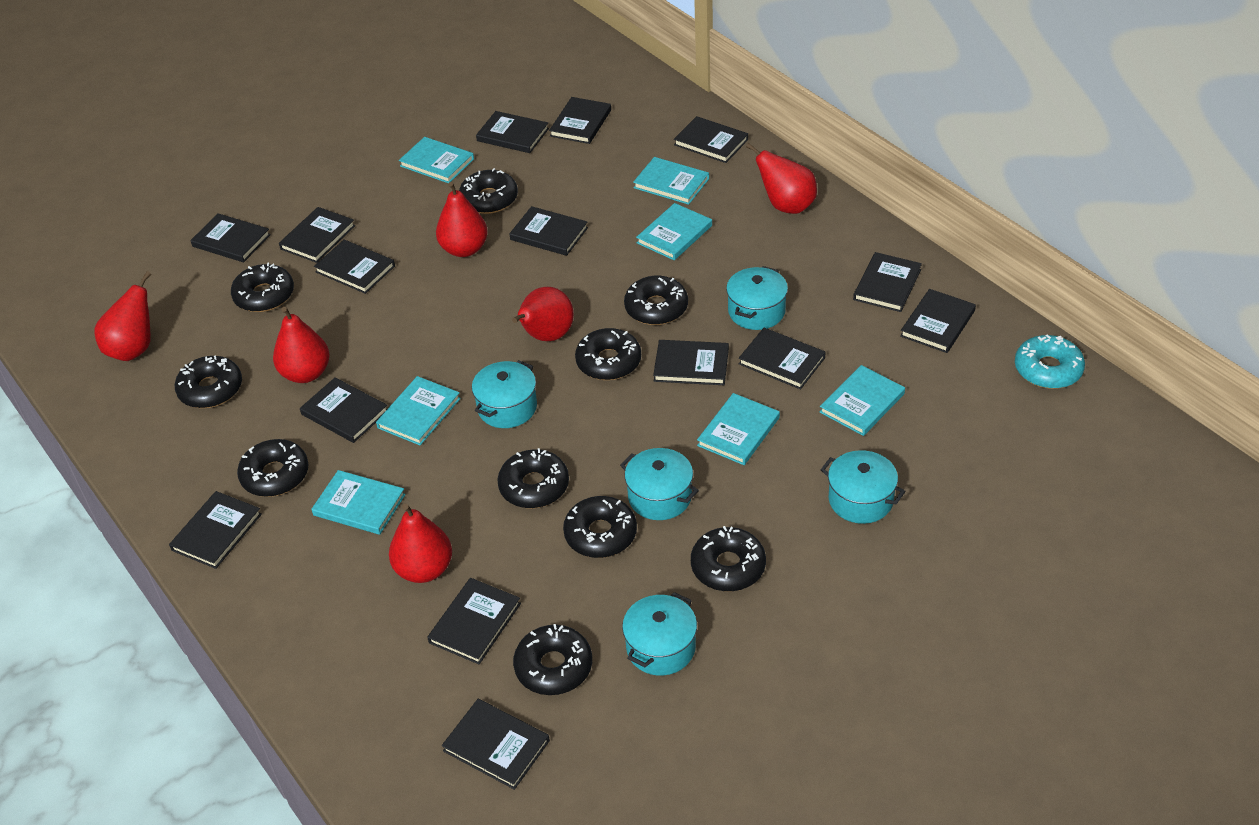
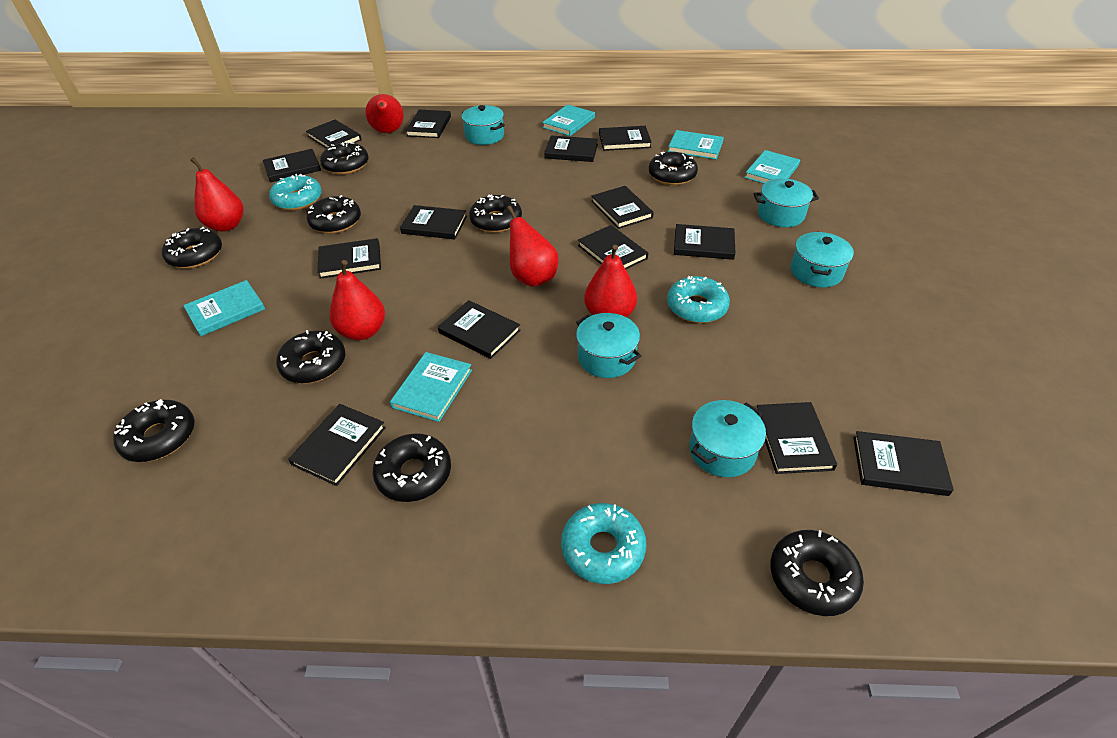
black book: [169,491,262,569] [190,213,271,262] [279,207,355,263] [300,377,387,443] [314,240,395,294] [427,578,521,664] [442,699,550,790] [476,111,549,153] [509,206,588,256] [549,97,611,144] [653,340,729,385] [674,116,748,163] [739,328,826,390] [853,252,922,312] [900,289,976,353] = 15 -> [263,149,321,182] [288,404,386,486] [306,120,362,149] [317,238,381,279] [400,205,467,239] [405,110,451,138] [438,300,521,359] [544,135,598,162] [578,225,648,269] [591,186,654,229] [599,126,652,151] [674,224,736,260] [757,402,837,474] [853,431,954,496] = 14
black donut: [175,355,242,408] [231,263,294,312] [237,439,309,497] [459,168,518,214] [497,448,569,508] [513,624,592,695] [563,496,637,558] [575,328,641,380] [624,276,688,325] [691,526,766,591] = 10 -> [113,399,195,462] [162,227,222,268] [276,330,345,384] [306,195,361,234] [320,141,369,175] [372,433,451,502] [469,195,522,233] [649,152,698,185] [770,530,864,616] = 9
red pear: [95,271,151,361] [273,307,330,383] [389,504,452,583] [436,182,488,257] [512,287,574,341] [746,143,817,214] = 6 -> [190,157,244,232] [329,260,385,340] [365,94,404,133] [507,206,559,287] [584,245,637,317] = 5
turquoise book: [311,470,405,535] [376,376,461,445] [399,137,474,183] [633,157,709,205] [636,203,712,260] [697,393,780,465] [820,365,905,436] = 7 -> [183,280,265,336] [390,352,472,422] [542,104,595,136] [668,130,724,159] [745,150,800,184] = 5
turquoise donut: [1015,335,1085,389] = 1 -> [269,174,322,210] [561,503,646,584] [667,276,730,323] = 3

